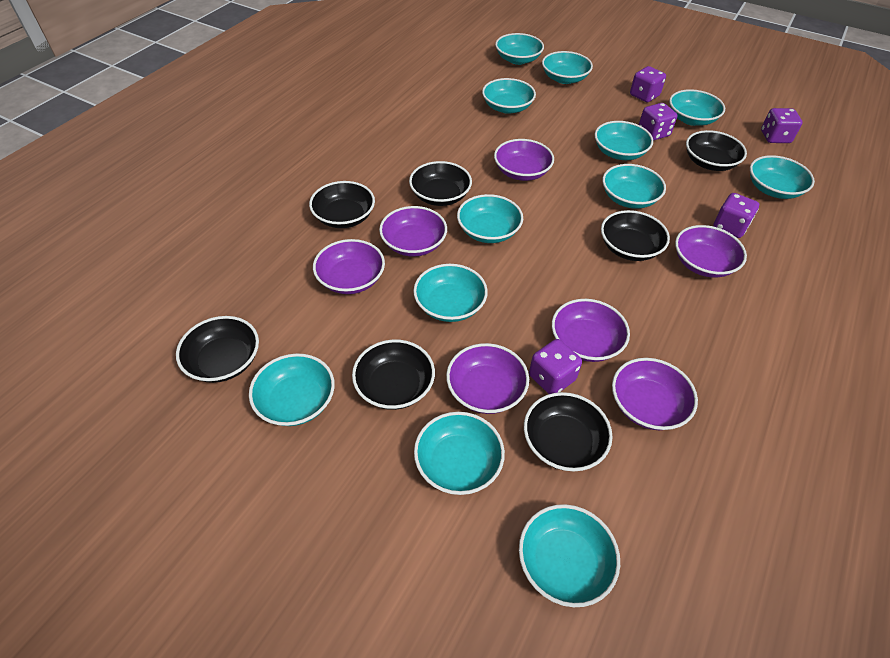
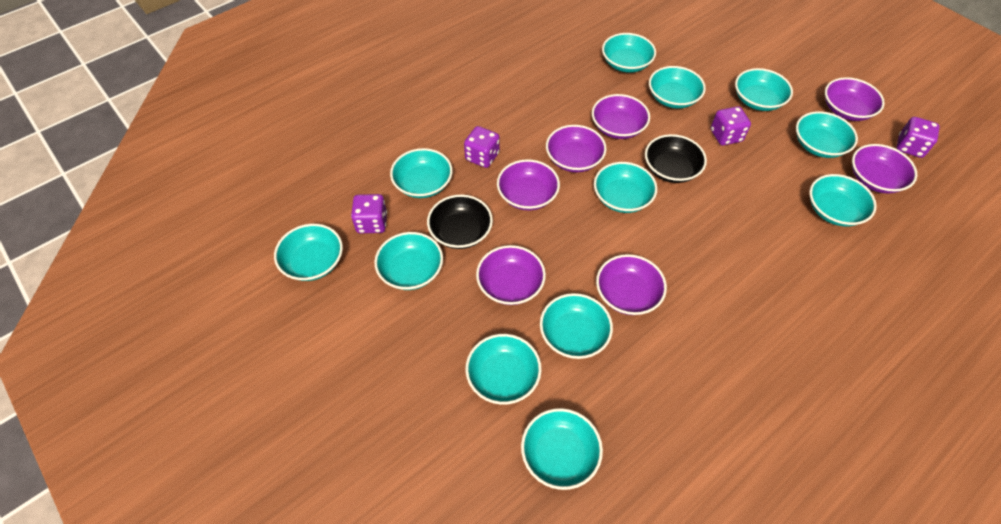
black bowl: [176,316,259,383] [309,181,375,228] [352,339,435,410] [409,161,472,206] [524,392,613,471] [601,210,670,261] [686,130,747,171] = 7 -> [427,195,493,249] [645,134,707,183] = 2
purple dice: [529,339,582,394] [630,66,666,102] [639,103,678,141] [713,193,759,238] [761,108,803,143] = 5 -> [351,194,387,233] [464,126,500,168] [711,106,751,145] [896,117,940,158] = 4

